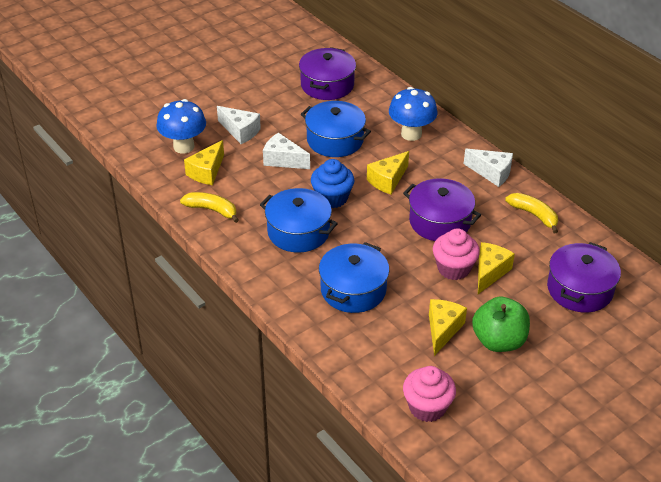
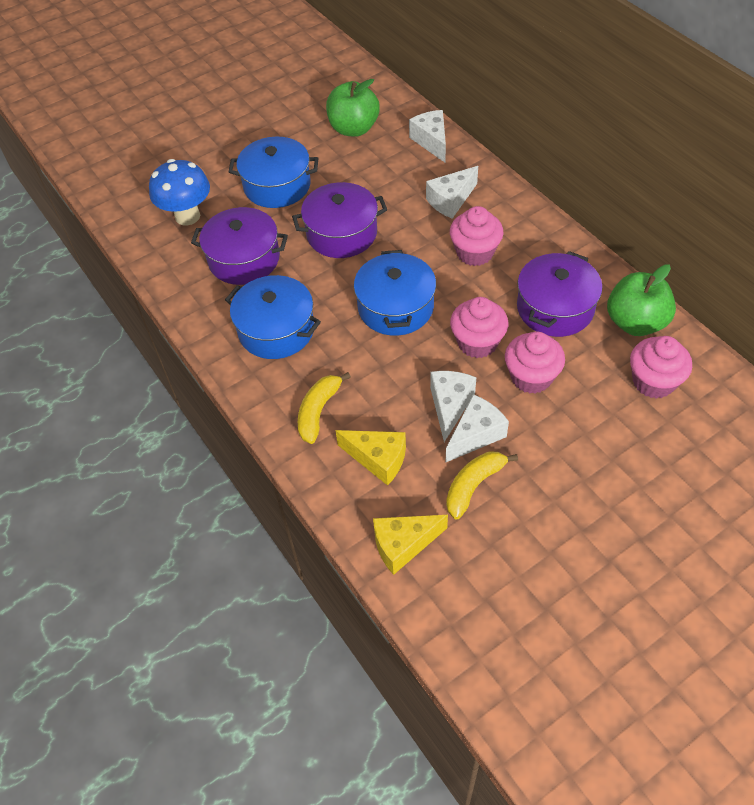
blue cupcake: [311,159,355,208] = 1 -> none = 0
blue mushroom: [156,99,206,154] [389,87,438,141] = 2 -> [149,159,210,226] = 1
green apple: [472,296,530,352] = 1 -> [326,79,380,137] [607,264,676,336] = 2
pink cupcake: [403,366,456,422] [433,228,480,280] = 2 -> [450,206,503,266] [450,297,508,358] [505,331,565,394] [630,336,692,399] = 4
white cheese: [217,106,261,144] [263,132,310,169] [464,148,513,187] = 3 -> [409,110,446,162] [426,166,478,219] [430,371,477,442] [445,394,509,463] = 4
yellow cheese: [184,140,224,185] [367,151,409,194] [429,299,467,356] [478,242,515,294] = 4 -> [335,430,406,486] [373,515,448,575] = 2

